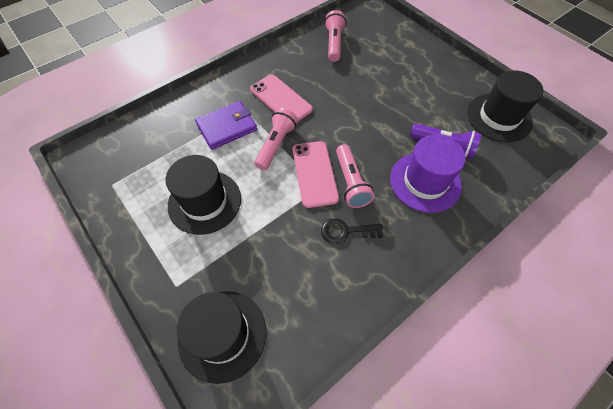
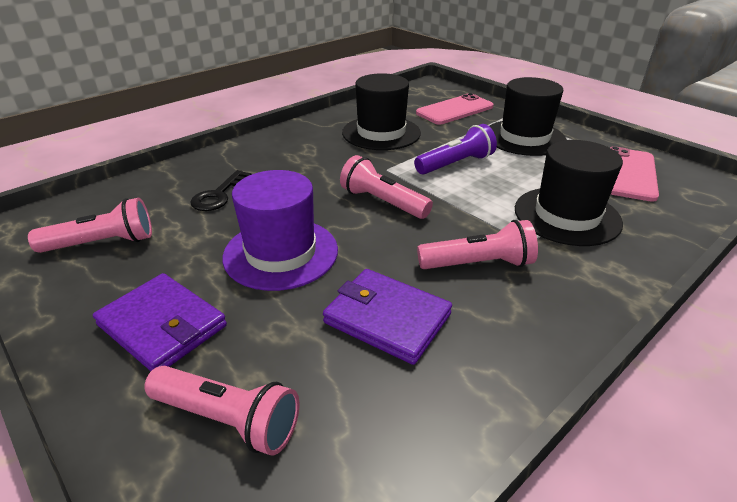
pink flashlight: [254,108,298,170] [324,10,346,62] [336,144,374,208] = 3 -> [28,198,152,253] [144,366,299,456] [340,155,433,219] [417,220,538,269] = 4
purple wallet: [195,101,257,150] = 1 -> [93,273,227,371] [323,269,452,365] = 2

